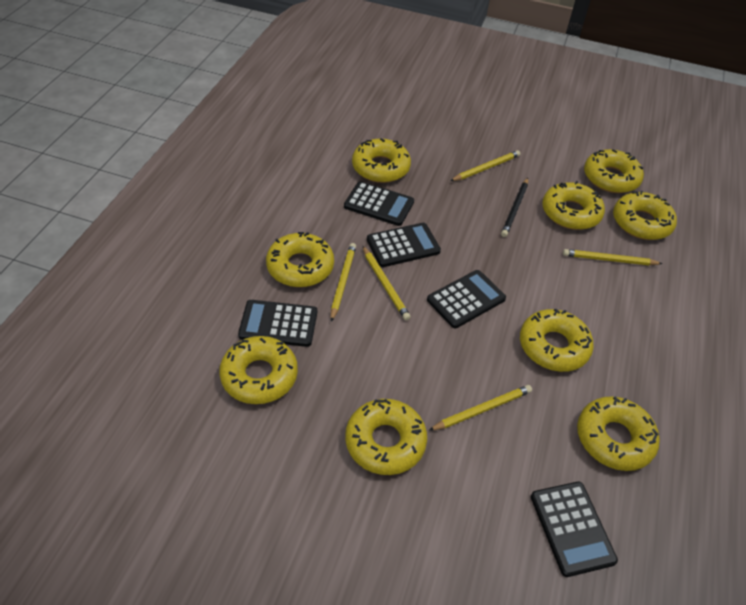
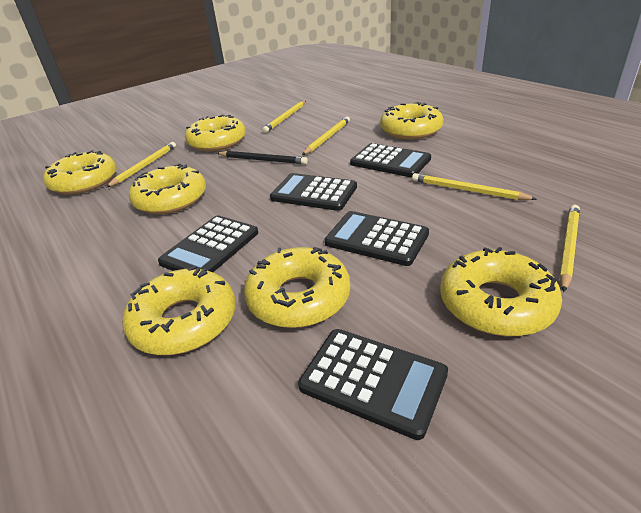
yellow donut: [219,336,298,404] [266,232,334,287] [345,399,427,475] [352,138,411,183] [520,308,594,372] [542,181,605,230] [577,396,660,471] [584,149,644,193] [613,191,677,240] = 9 -> [43,150,117,195] [122,265,236,355] [129,164,206,214] [185,114,246,151] [244,247,350,328] [380,102,443,139] [440,247,562,336] = 7

